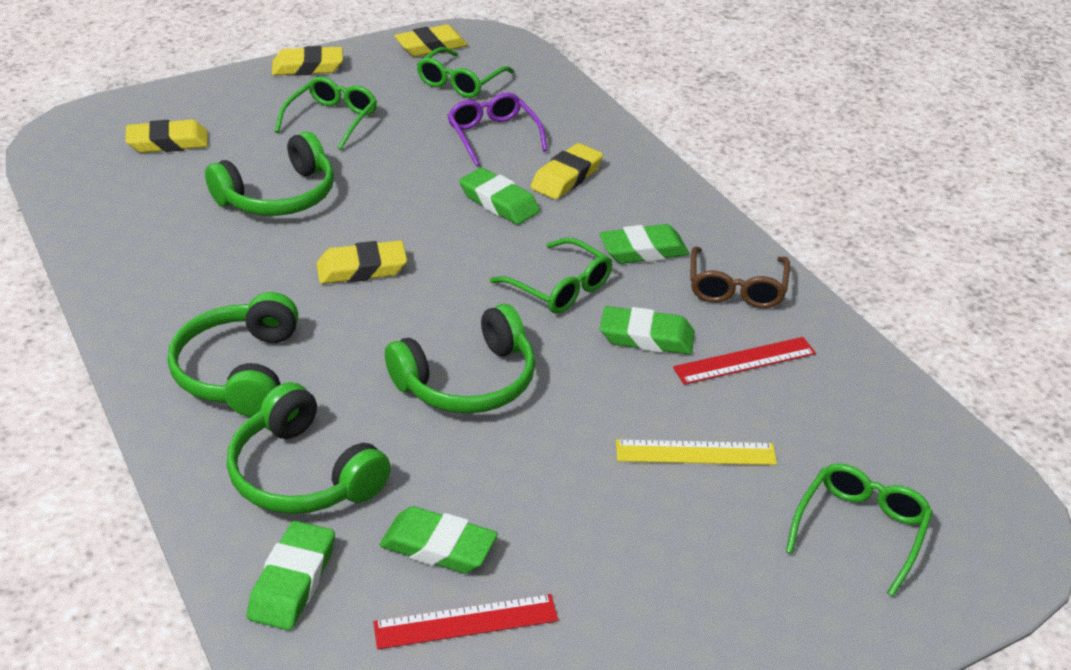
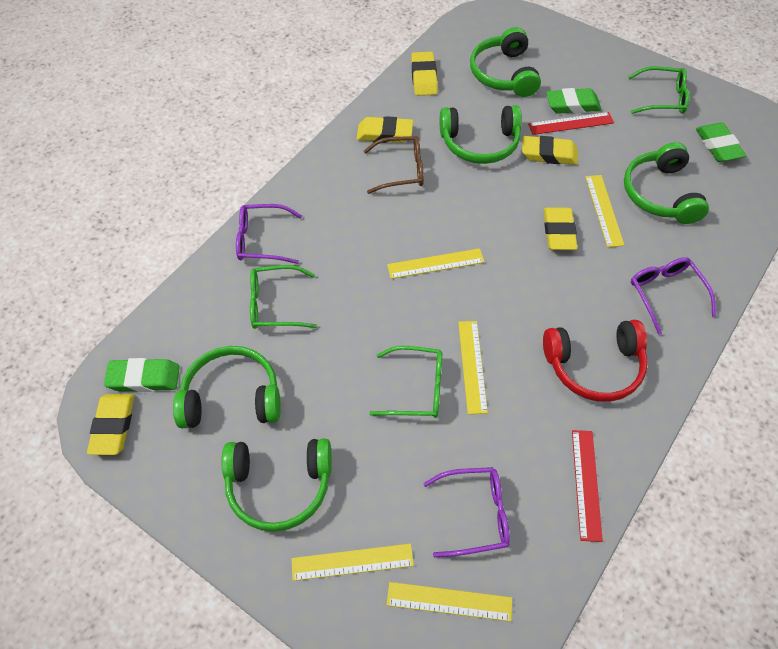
green eraser: [247,521,335,630] [380,506,498,574] [459,168,540,225] [599,224,689,264] [600,306,695,355] = 5 -> [104,358,180,392] [546,88,602,114] [696,123,746,162] = 3
green glasses: [275,76,377,150] [417,47,514,98] [490,238,612,314] [786,463,933,597] = 4 -> [250,265,317,329] [369,346,442,418] [628,66,690,114] = 3
green headphones: [167,292,298,417] [205,131,334,216] [227,382,391,514] [385,304,535,414] = 4 -> [173,346,281,428] [222,439,332,532] [440,105,522,164] [470,27,541,97] [624,142,709,224] = 5
purple glasses: [447,92,548,166] = 1 -> [236,204,302,264] [423,467,510,558] [631,257,716,335] = 3
red headphones: none = 0 -> [543,320,648,402] = 1
yellow ruler: [616,439,777,465] = 1 -> [292,544,414,581] [387,248,485,279] [387,582,512,622] [458,321,488,414] [585,175,624,247] = 5

